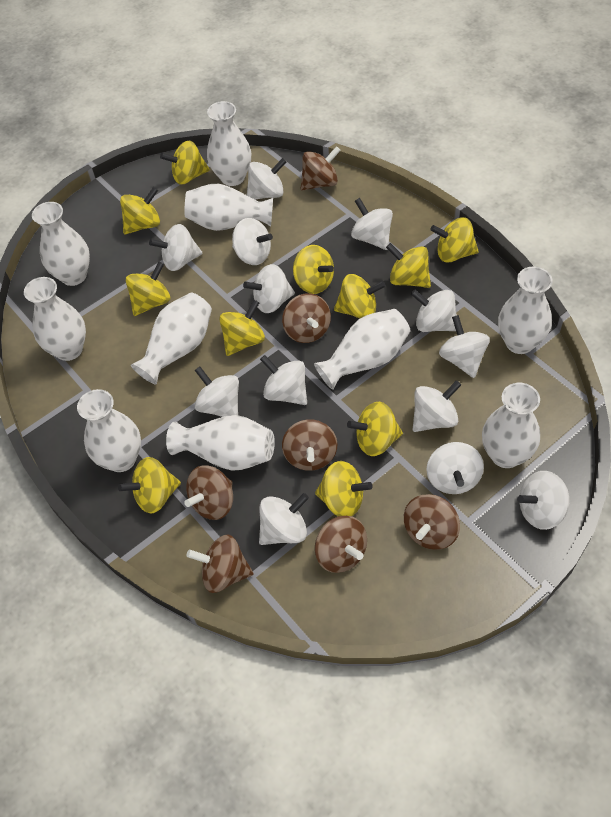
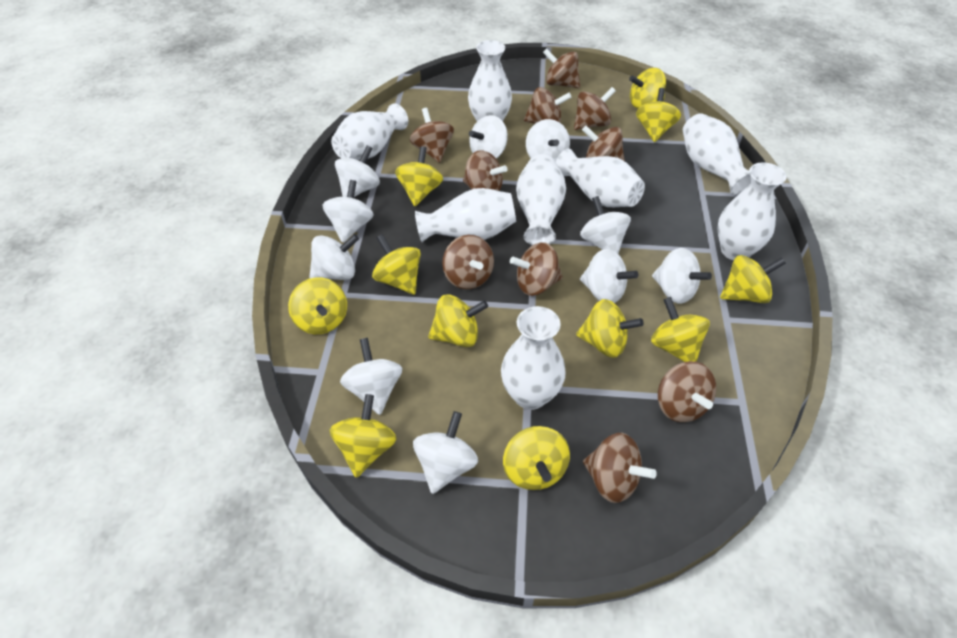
brown spinning top: [184,465,233,520] [186,535,253,593] [282,293,331,343] [282,419,337,471] [301,146,341,191] [315,516,367,573] [404,494,460,550] = 7 -> [410,108,454,163] [442,235,494,289] [463,150,508,191] [510,242,563,296] [524,87,571,124] [543,49,580,88] [574,87,616,130] [582,126,625,161] [583,433,657,503] [658,361,716,422] = 10
white spinning top: [149,224,202,271] [195,366,239,417] [232,218,273,265] [243,264,295,313] [247,158,286,200] [259,493,309,545] [260,355,307,405] [351,198,393,250] [411,290,457,332] [413,380,461,432] [426,442,484,494] [439,315,490,378] [518,471,569,530] = 13 -> [309,234,359,280] [322,180,374,243] [335,145,380,197] [340,338,402,415] [413,411,478,494] [469,115,508,158] [526,119,570,162] [580,196,631,254] [580,249,638,303] [652,248,712,304] = 10
white vase: [24,277,86,361] [32,202,90,286] [77,389,141,472] [131,293,212,385] [166,415,275,471] [184,184,273,231] [207,101,251,186] [314,309,410,390] [482,383,540,468] [498,267,553,354] = 10 -> [331,103,408,160] [415,188,516,242] [468,40,512,121] [501,306,566,410] [516,154,566,245] [556,149,645,207] [683,113,751,195] [718,162,786,260] = 8

